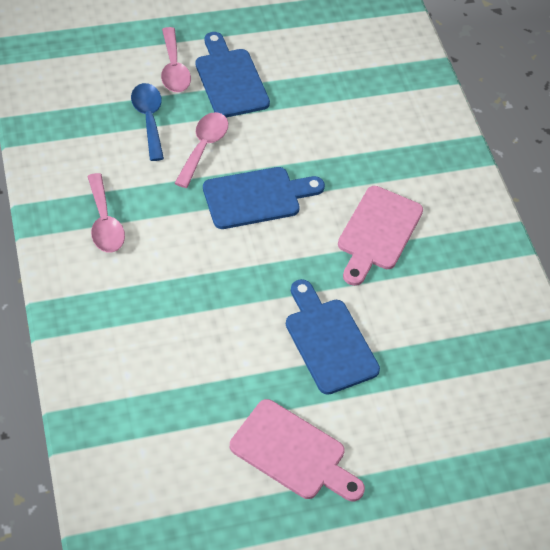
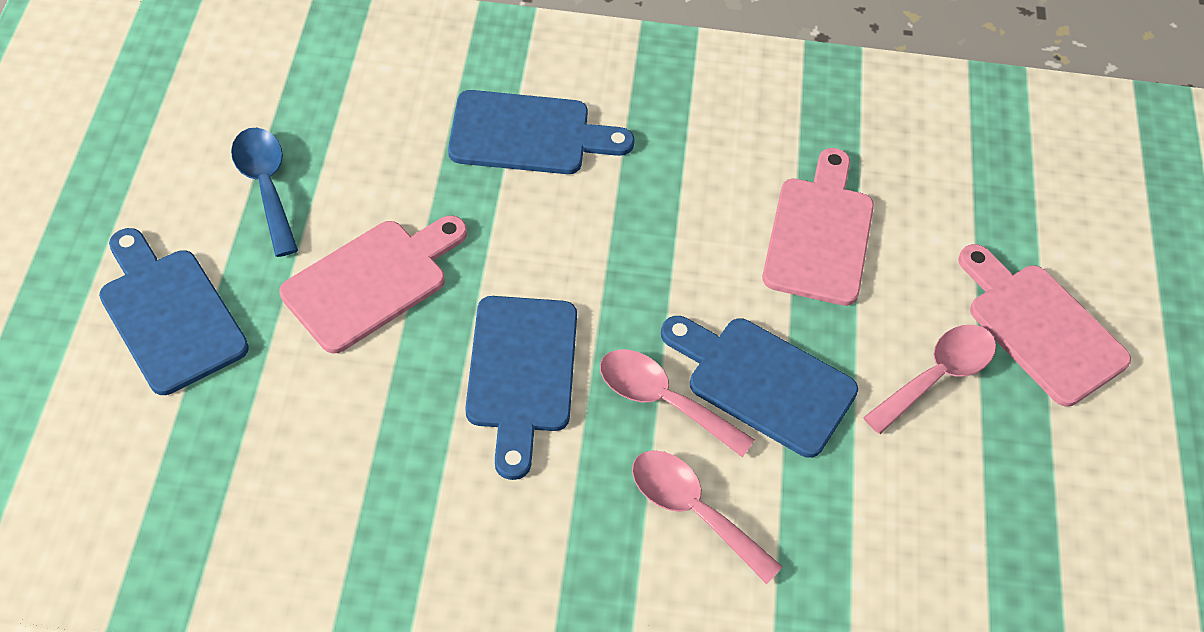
blue cutting board: [195,32,270,118] [203,167,325,229] [286,279,380,395] = 3 -> [99,228,249,395] [448,90,634,174] [465,296,577,480] [661,316,858,458] = 4
pink cutting board: [230,399,365,501] [338,186,423,286] = 2 -> [279,215,467,354] [762,148,874,306] [958,244,1131,407] = 3

